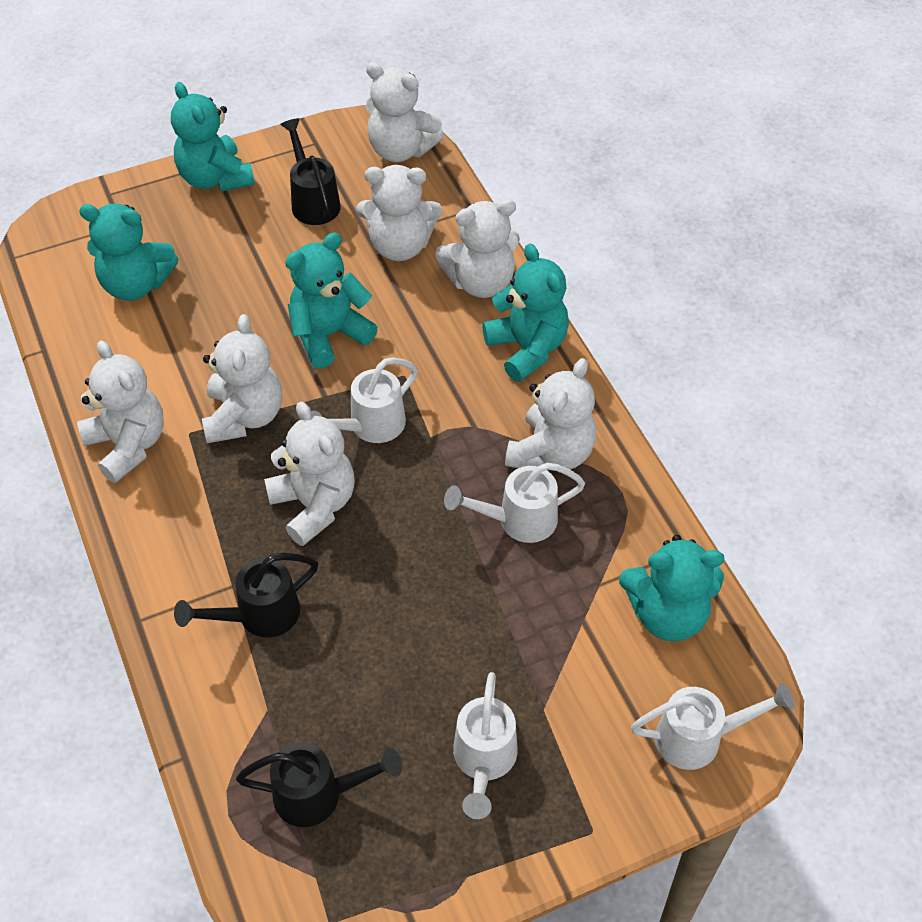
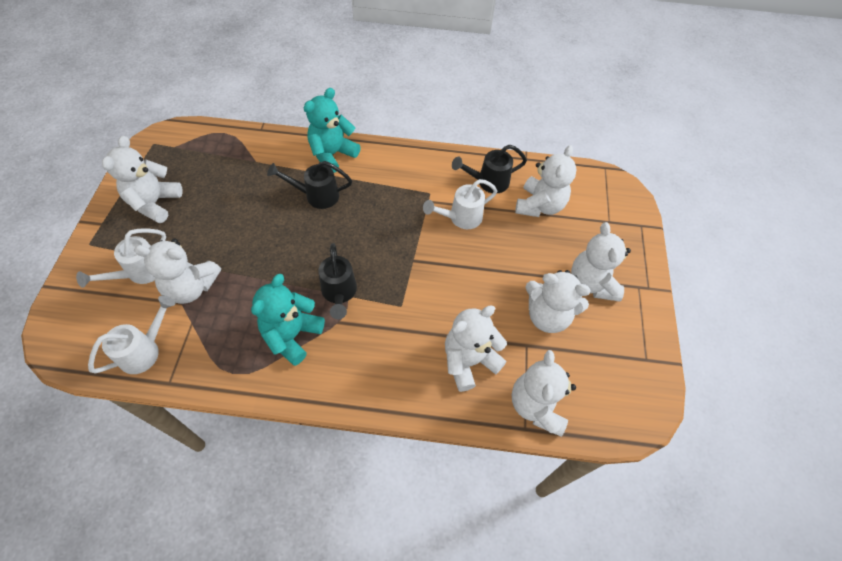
turquoise teddy bear: [79,204,178,300] [171,82,255,192] [285,232,378,368] [482,244,569,382] [619,535,725,641] = 5 -> [251,274,325,366] [304,88,361,173] = 2
white watering can: [311,358,418,443] [444,463,585,543] [453,672,518,819] [631,683,795,770] = 4 -> [76,229,166,288] [88,296,175,374] [423,179,497,229] = 3

